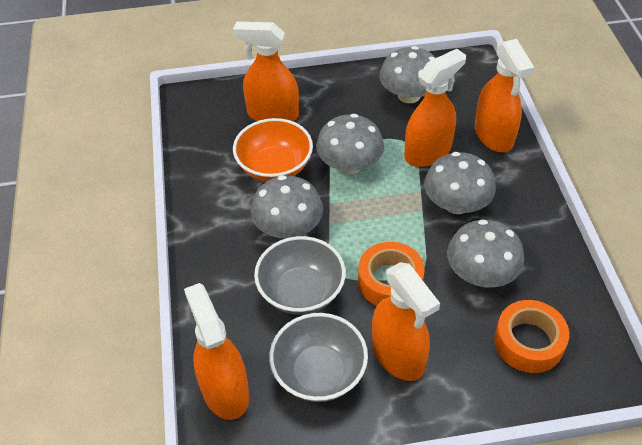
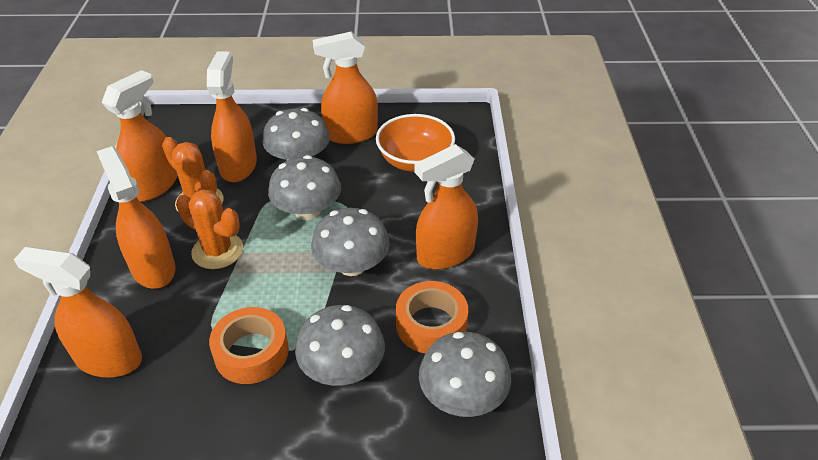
grey bowl: [254,236,346,315] [269,313,368,402] = 2 -> none = 0
orange cactus: none = 0 -> [162,137,224,211] [176,189,243,269] = 2
orange spray bottle: [184,283,249,420] [233,22,299,121] [372,262,440,381] [404,49,466,167] [475,39,534,152] = 5 -> [14,247,142,378] [97,146,176,289] [102,70,178,202] [207,51,257,182] [313,32,378,144] [414,144,478,270] = 6

